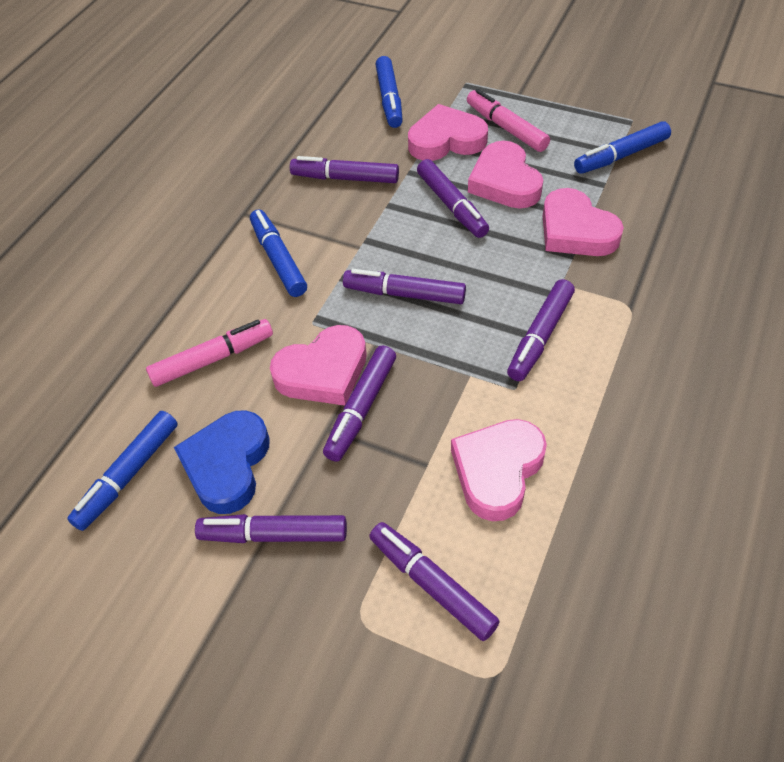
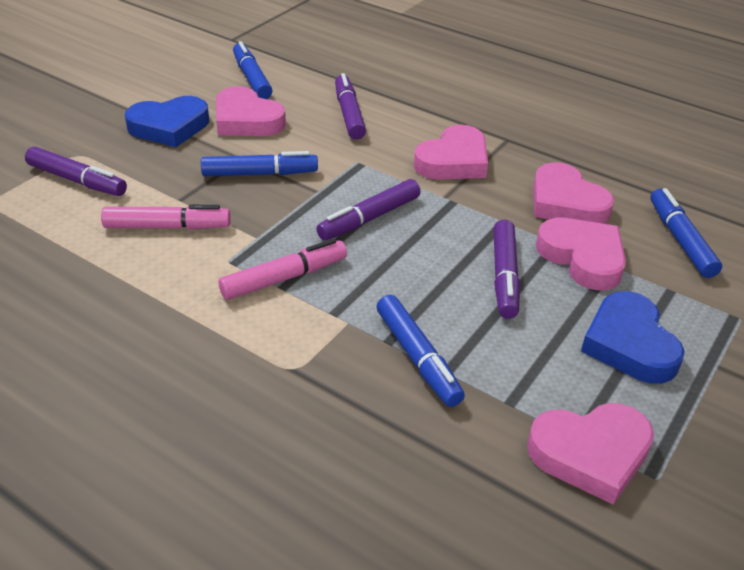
blue heart: [174,410,270,514] = 1 -> [125,96,209,147] [581,291,685,384] = 2
purple marker: [195,514,347,543] [290,156,399,183] [323,345,396,462] [343,269,466,304] [369,522,500,641] [417,159,489,238] [507,279,575,381] = 7 -> [25,147,127,196] [316,179,420,241] [335,73,366,140] [493,220,520,319] = 4

